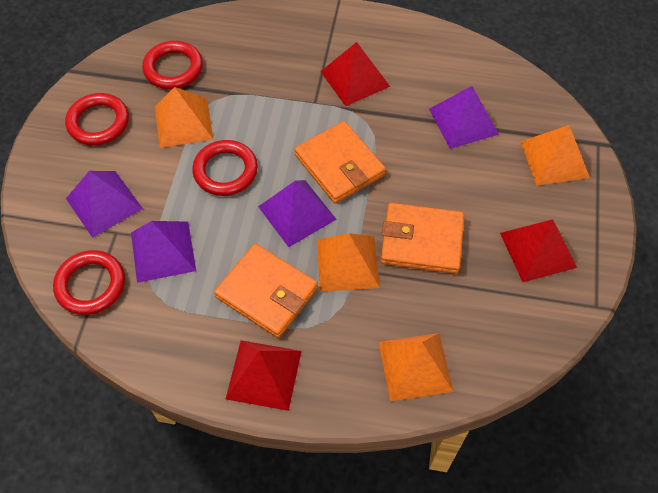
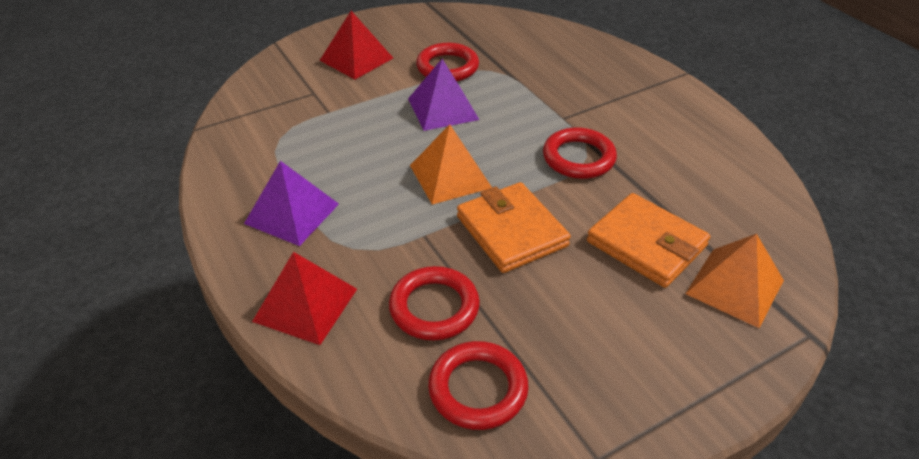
orange pyramid: [155,87,213,148] [317,233,380,292] [379,333,453,401] [520,125,590,186] = 4 -> [410,124,492,205] [685,234,784,328] = 2
orange wallet: [214,244,318,338] [294,121,386,204] [380,203,464,274] = 3 -> [457,182,571,273] [587,193,710,288] = 2
purple pyramid: [66,171,143,238] [131,221,196,283] [258,180,337,247] [429,86,499,149] = 4 -> [244,161,339,246] [408,59,479,131] = 2
red pyramid: [226,340,302,411] [320,42,390,106] [500,219,577,282] = 3 -> [252,252,357,345] [319,11,393,79] = 2

